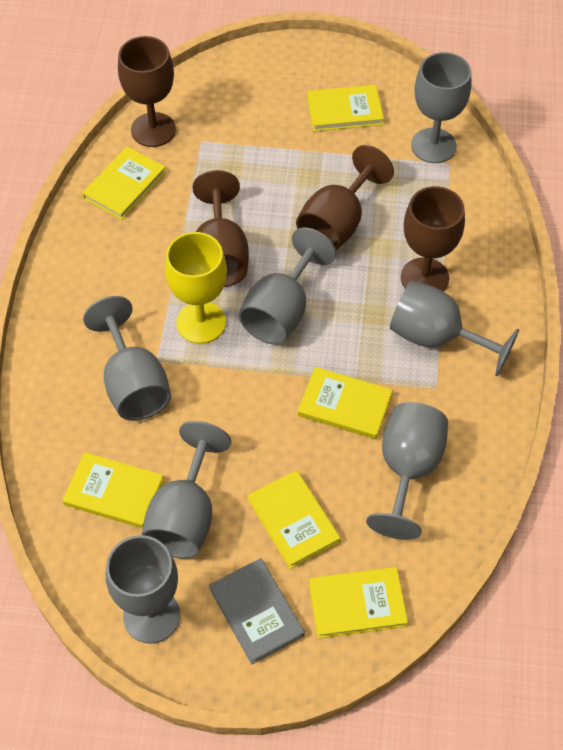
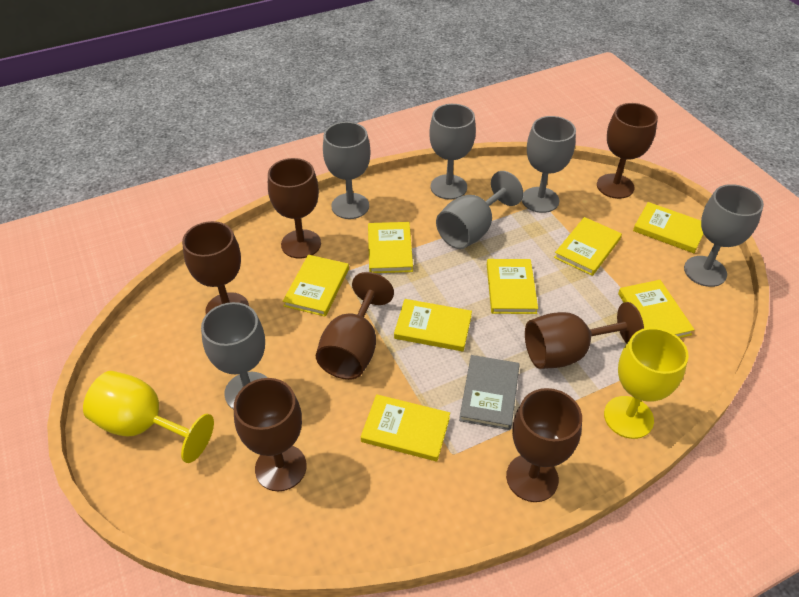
brown goblet: [118,36,176,147] [193,170,249,287] [296,145,394,250] [401,186,465,292] = 4 -> [182,221,249,314] [234,378,307,491] [268,158,321,259] [316,272,394,380] [506,388,582,502] [525,302,644,369] [597,103,658,199] = 7
grey goblet: [83,296,171,421] [106,535,180,644] [142,421,231,559] [239,228,336,344] [366,402,448,540] [390,281,519,376] [411,52,471,163] = 7 -> [201,302,267,409] [323,122,371,219] [429,104,476,199] [436,171,523,249] [522,116,576,213] [684,184,764,287] = 6
yellow book: [63,452,164,529] [82,146,166,220] [247,470,341,569] [298,367,392,439] [307,85,384,131] [309,567,408,639] = 6 -> [283,255,349,317] [361,394,450,461] [368,222,413,273] [394,299,472,351] [487,259,538,314] [554,217,622,276] [618,280,695,338] [633,202,703,253] = 8
yellow goblet: [165,232,227,344] = 1 -> [83,371,214,463] [604,328,689,439] = 2

